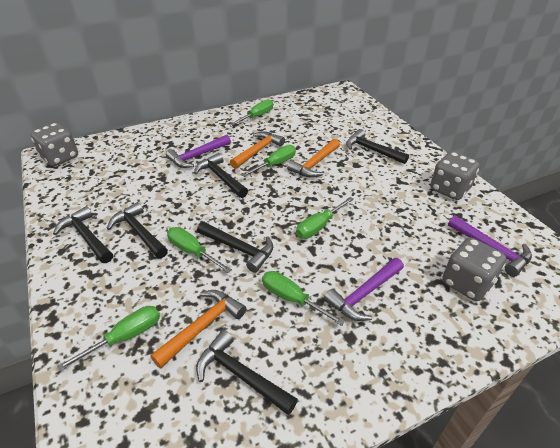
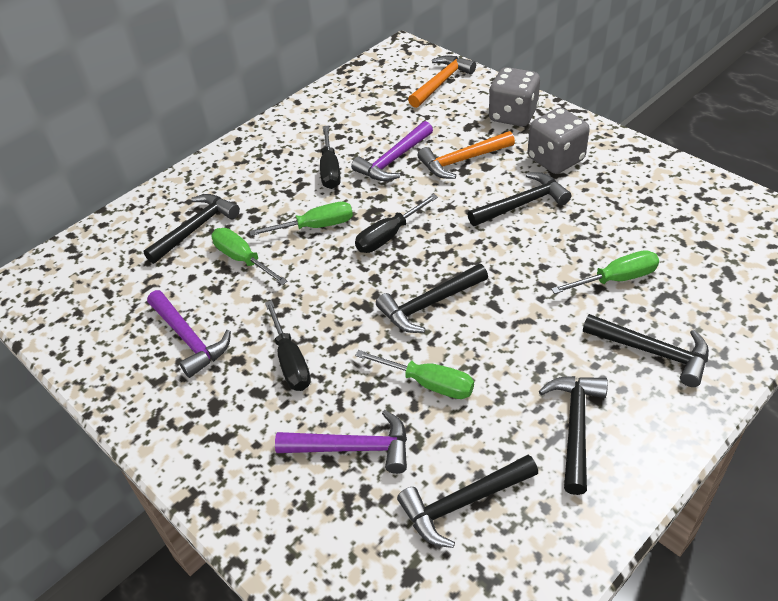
black screwdriver: none = 0 -> [265,300,311,391] [320,126,341,189] [355,194,438,253] = 3
green screwdriver: [56,306,160,372] [167,227,232,273] [229,99,273,126] [242,145,296,177] [262,271,345,326] [296,197,354,239] = 6 -> [212,228,287,285] [249,202,353,236] [355,350,474,399] [551,250,659,294] = 4
grey dice: [31,123,78,166] [430,152,479,200] [442,238,506,301] = 3 -> [488,67,540,126] [528,108,590,174] = 2
orange hammer: [150,290,246,368] [230,132,285,169] [287,139,340,178] = 3 -> [408,55,476,108] [417,131,515,179] = 2

